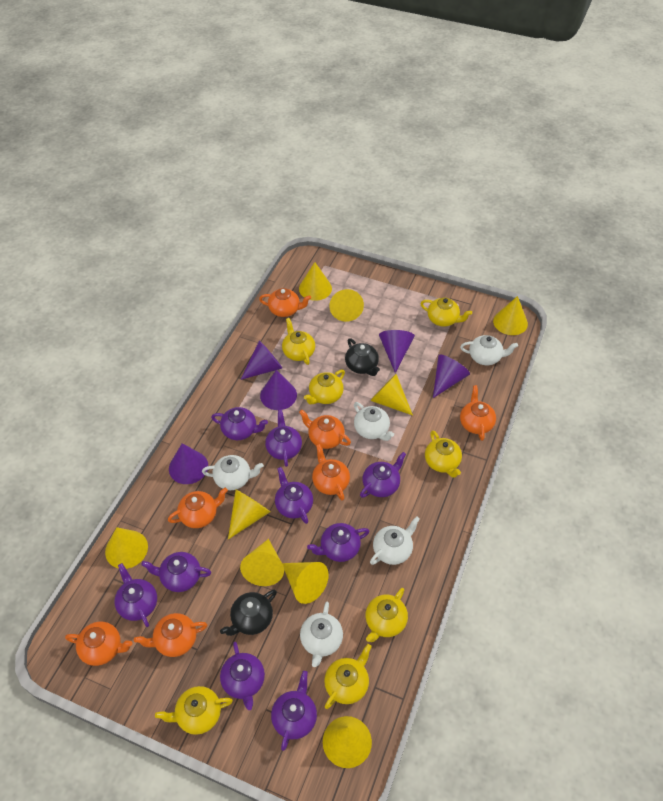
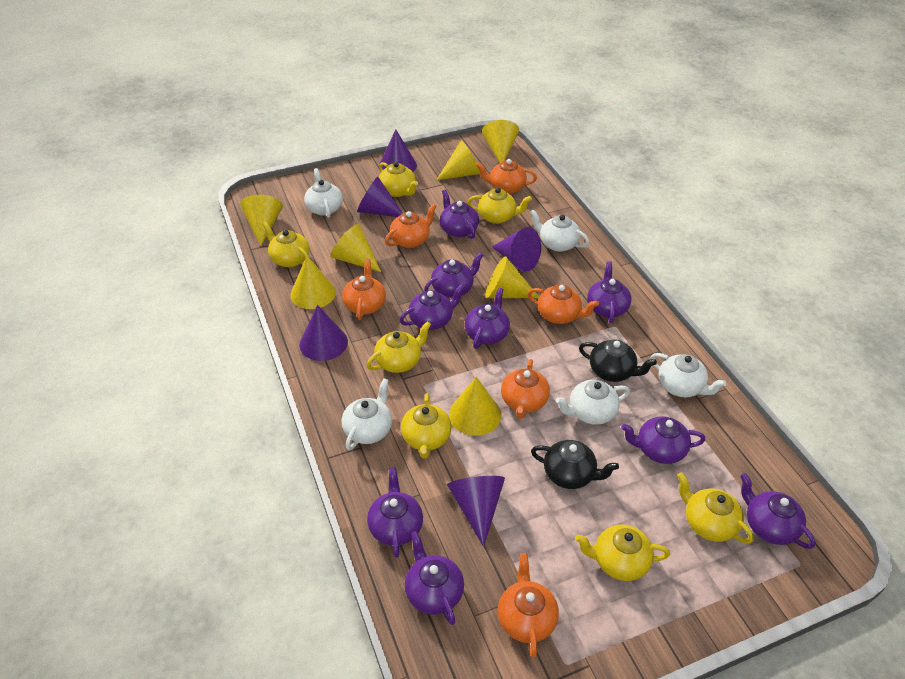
orange teapot: [65,622,132,666] [134,613,207,657] [168,488,228,528] [259,288,311,317] [299,409,351,449] [312,444,350,501] [460,385,496,441] = 7 -> [342,259,386,320] [385,204,437,248] [476,159,537,194] [498,553,559,658] [501,359,550,419] [528,284,599,324] = 6
yellow cone: [105,527,148,569] [228,490,270,539] [240,539,284,586] [282,562,329,604] [299,262,332,301] [323,716,372,768] [329,289,364,322] [370,374,413,415] [493,296,528,335] = 9 -> [240,195,283,246] [290,256,336,309] [330,224,381,272] [436,140,480,181] [449,377,501,436] [482,120,519,163] [485,256,539,298] = 7

